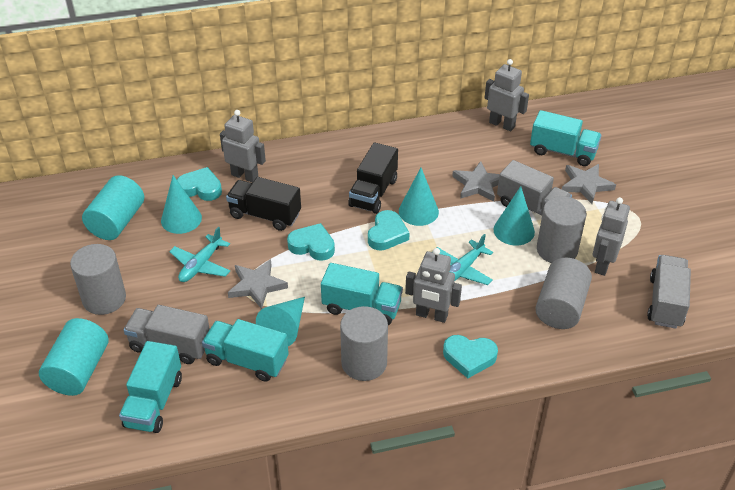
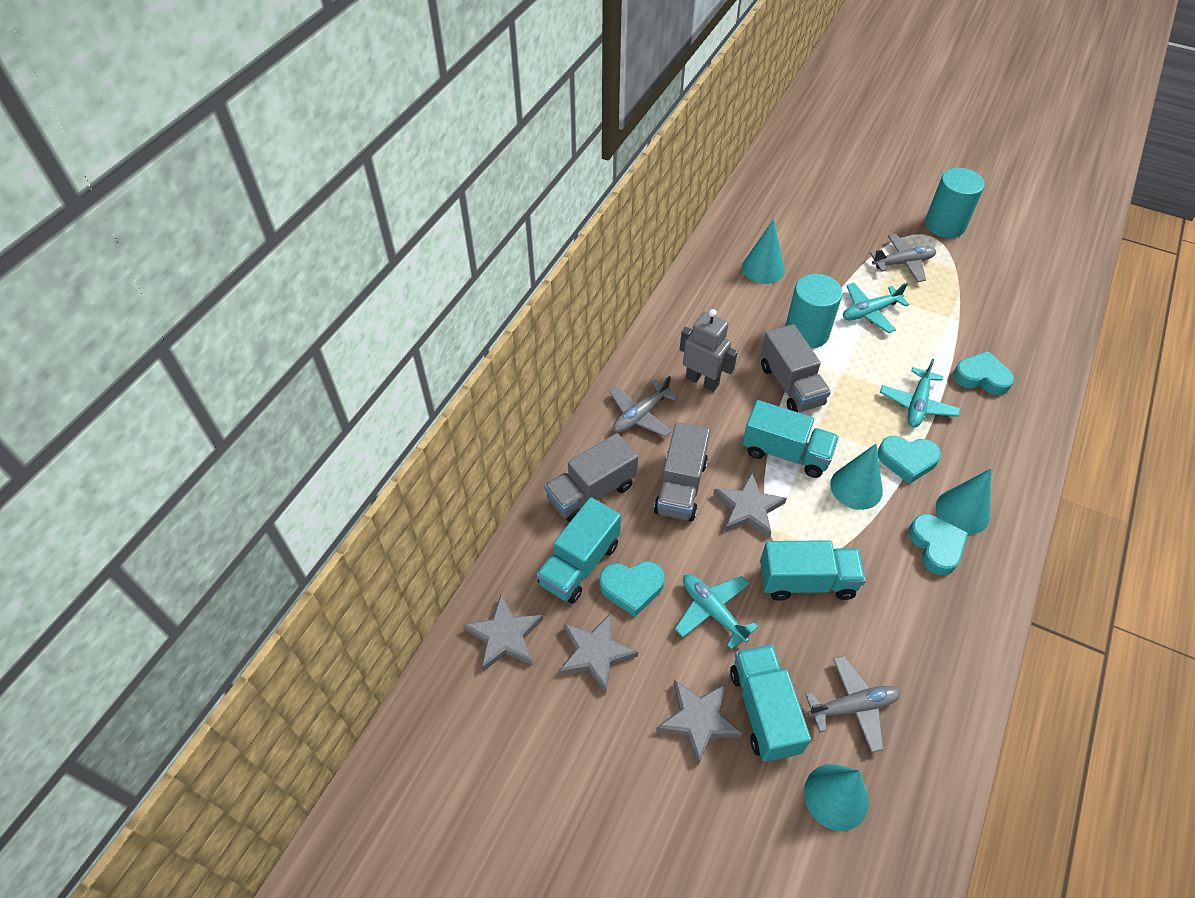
black truck: [226,177,301,231] [348,142,398,214] = 2 -> none = 0
grey cylinder: [70,244,126,315] [340,306,388,381] [535,258,592,329] [537,196,586,263] = 4 -> none = 0
grey plane: none = 0 -> [609,376,678,437] [805,656,901,753] [870,234,936,282] = 3
grey robot: [220,110,266,183] [405,248,462,323] [485,59,529,131] [593,197,630,276] = 4 -> [679,309,738,392] = 1
grey star: [228,259,288,309] [452,161,500,202] [562,164,616,204] = 3 -> [463,595,543,672] [559,613,638,693] [656,680,743,765] [713,472,787,538] = 4
turquoise plane: [169,227,230,282] [432,234,493,285] = 2 -> [675,574,758,650] [843,283,909,333] [880,359,960,427] = 3

